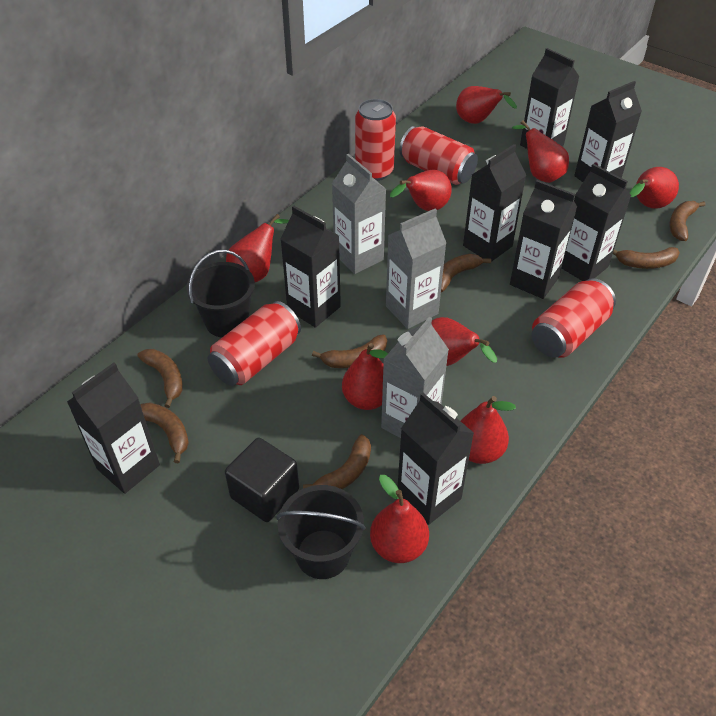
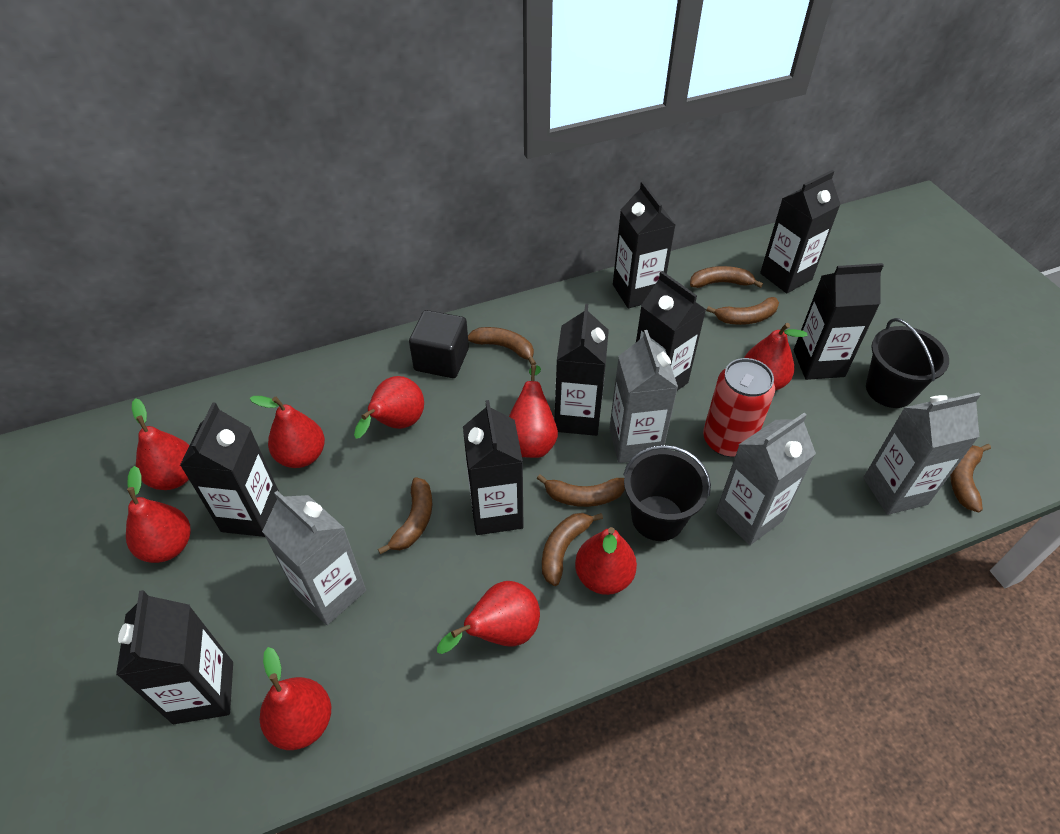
grey carton: [332,154,386,274] [381,317,449,438] [386,209,446,329] = 3 -> [262,491,366,625] [609,330,678,463] [716,413,816,545] [863,392,981,515] = 4
red can: [208,301,301,386] [355,99,396,181] [399,126,478,185] [532,278,616,358] = 4 -> [703,358,775,457] = 1

